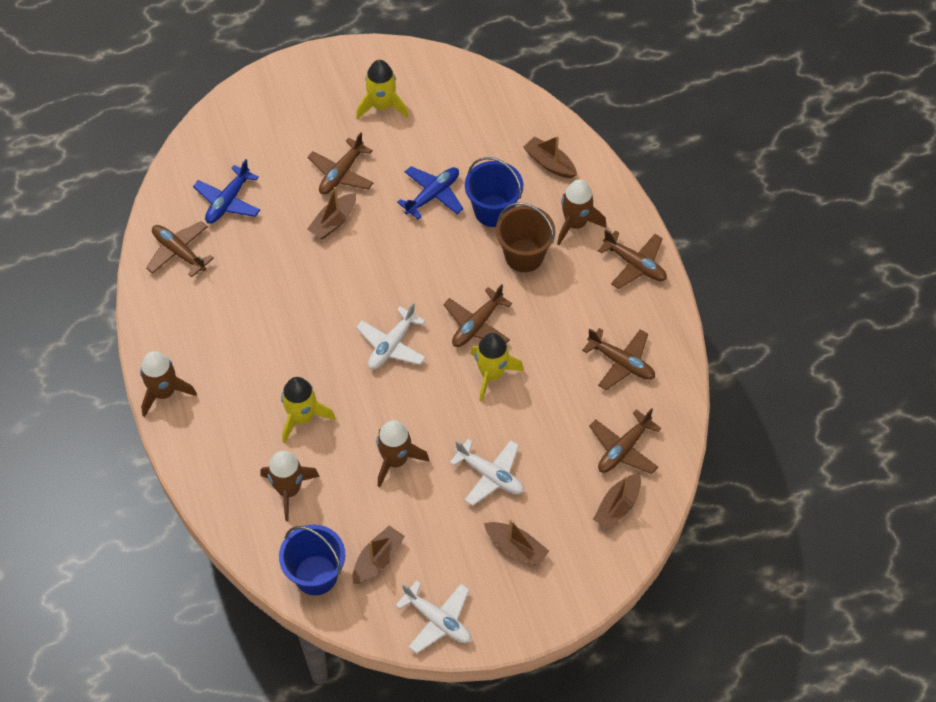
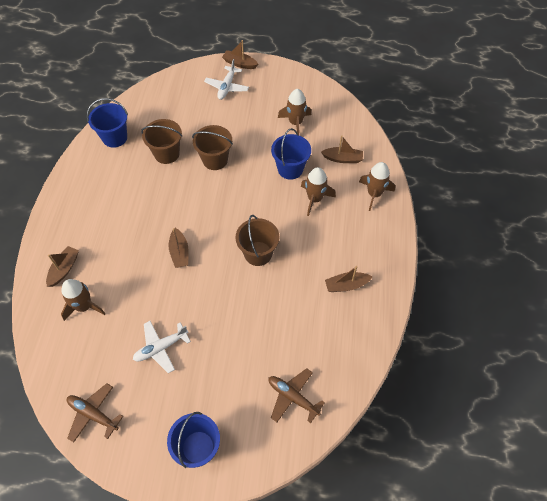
blue bucket: [279,525,345,595] [465,157,523,227] = 2 -> [87,98,128,148] [167,412,220,468] [271,128,311,180] = 3
blue plane: [193,159,260,224] [397,166,464,220] = 2 -> none = 0
brown bucket: [496,202,555,272] = 1 -> [141,119,182,164] [192,125,233,170] [235,215,279,266] = 3
brown plane: [146,221,214,277] [308,132,373,195] [443,284,512,347] [582,328,655,390] [589,408,661,474] [598,230,667,289] = 6 -> [67,383,123,442] [269,368,325,423] = 2
white plane: [356,302,426,369] [395,580,471,654] [449,439,524,506] = 3 -> [133,321,191,373] [204,59,249,100] = 2
yellow rocket: [281,377,335,443] [356,60,409,119] [470,333,524,402] = 3 -> none = 0

